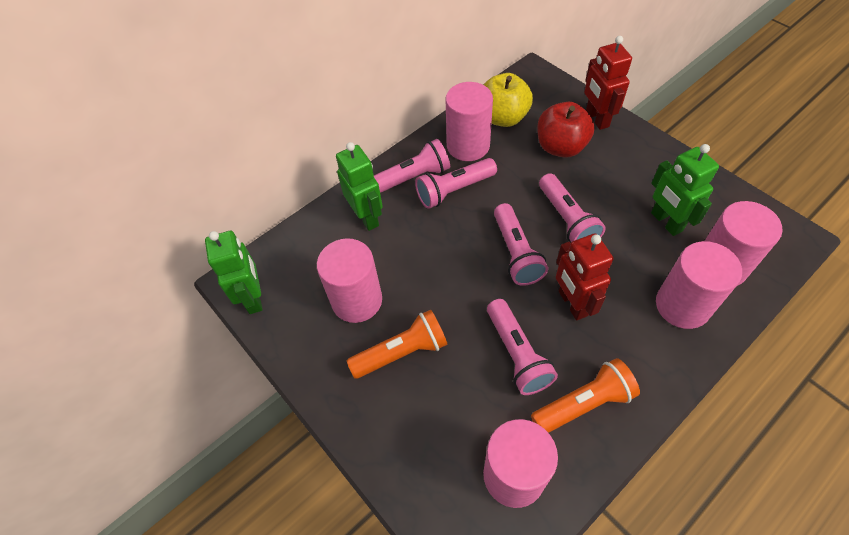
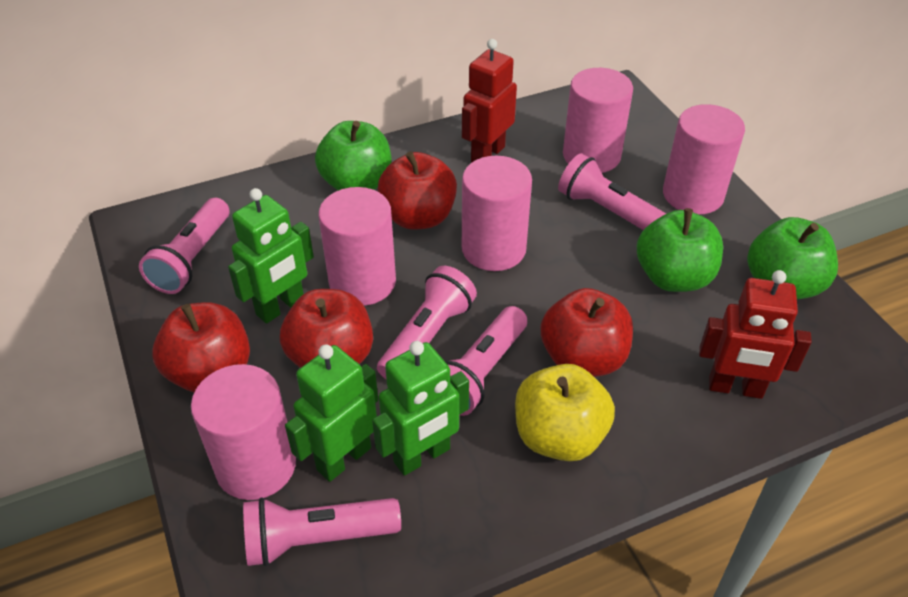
green apple: none = 0 -> [315,121,392,191] [637,208,723,292] [747,217,838,299] = 3
orange flashlight: [347,310,447,379] [531,358,640,433] = 2 -> none = 0
red apple: [537,102,595,158] = 1 -> [152,302,250,392] [280,289,373,368] [378,151,457,229] [541,288,633,377] = 4

